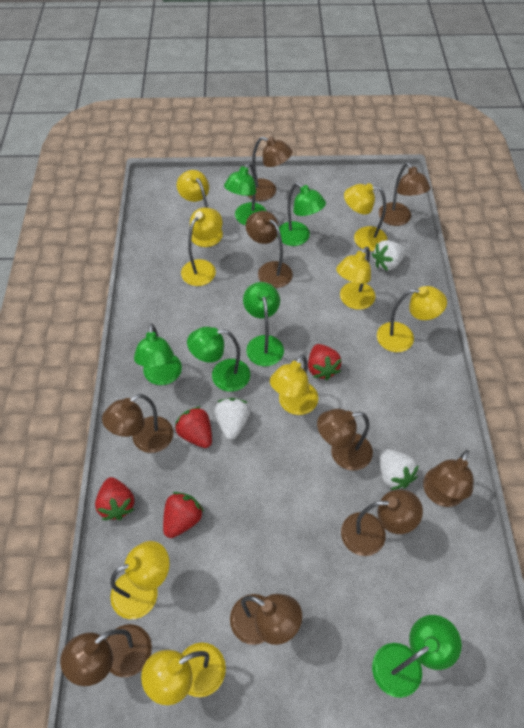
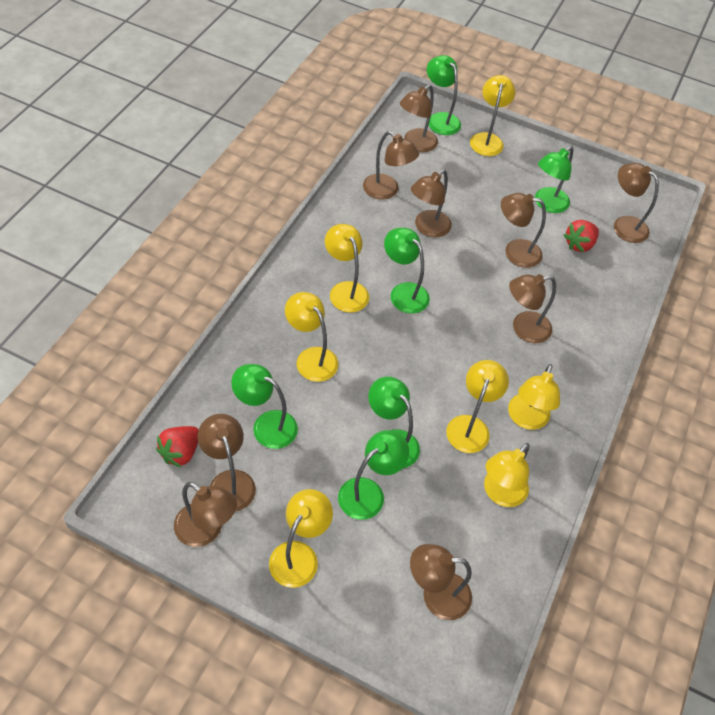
red strawberry: [95,477,135,520] [163,492,204,538] [175,406,212,448] [308,344,342,380] = 4 -> [156,426,199,467] [564,220,599,253] = 2
white strawberry: [215,398,250,440] [372,240,406,271] [380,449,419,490] = 3 -> none = 0
yellow lamp: [110,541,170,619] [141,642,226,705] [177,170,223,247] [181,207,222,286] [270,354,318,415] [336,247,376,310] [344,183,388,251] [377,286,447,352] = 8 -> [269,489,333,588] [285,292,338,382] [325,224,369,312] [446,360,509,453] [470,75,516,156] [484,443,529,507] [508,364,560,430] = 7

